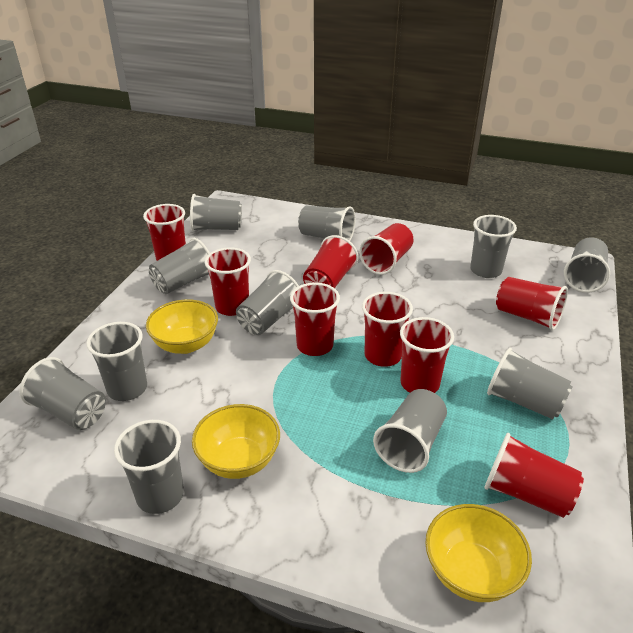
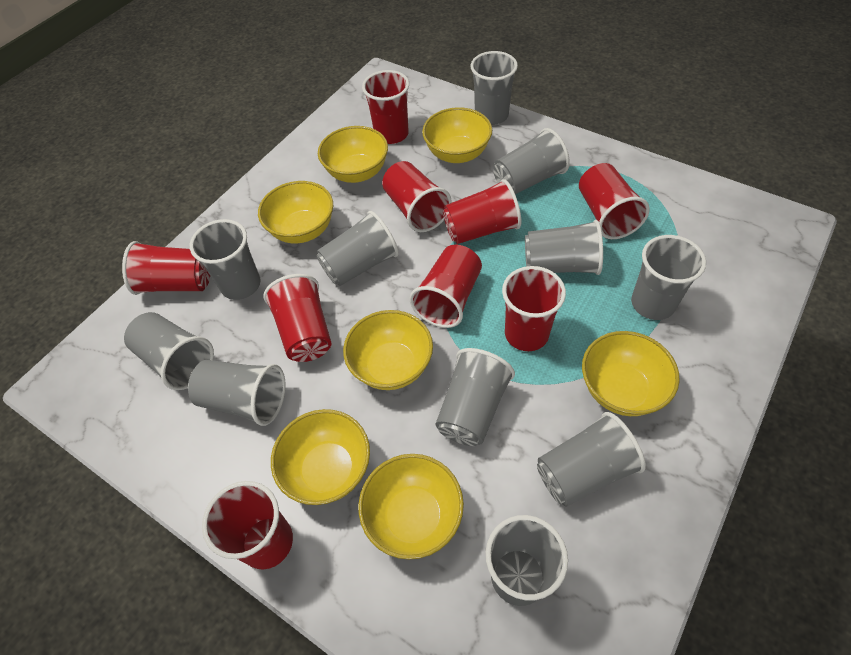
yellow bowl: [146,299,218,354] [192,404,280,479] [425,504,532,602] = 3 -> [258,181,333,244] [271,409,370,505] [318,126,388,183] [343,310,433,390] [358,454,464,560] [422,107,492,163] [582,331,680,416] = 7

